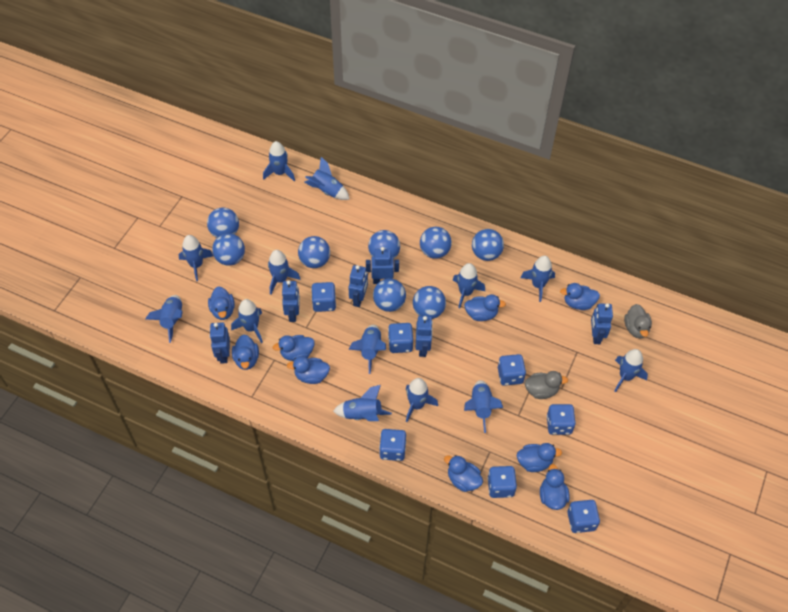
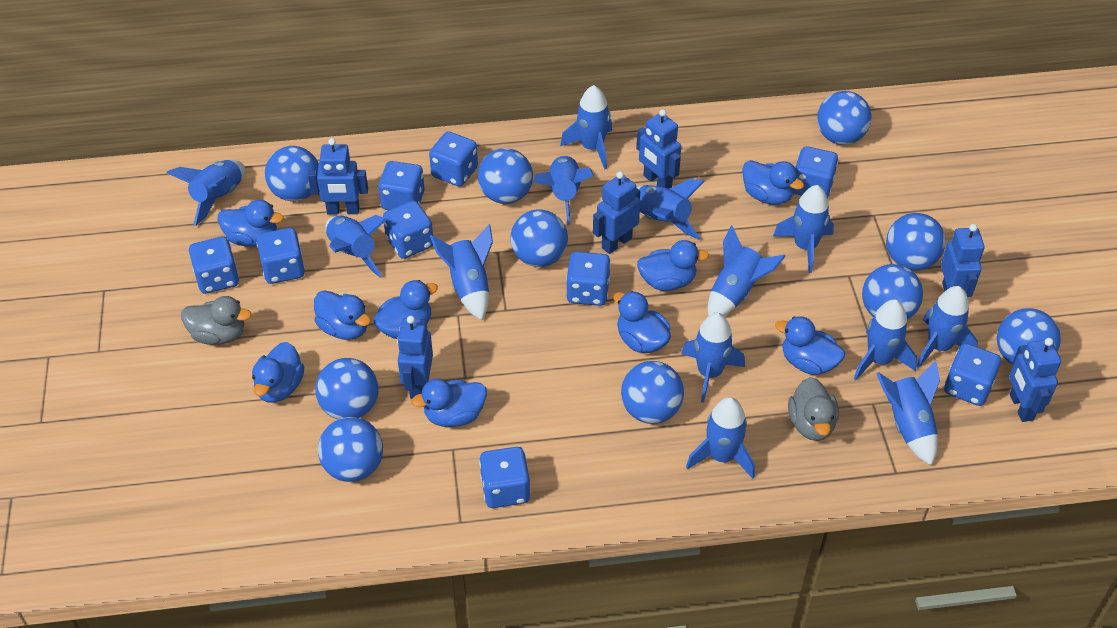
blue ball: [207,207,239,238] [212,233,245,266] [298,236,330,268] [368,230,400,258] [373,279,406,312] [413,286,446,319] [420,227,452,259] [472,229,504,261] = 8 -> [265,146,319,201] [315,358,379,420] [318,417,383,482] [478,148,533,204] [511,209,568,267] [621,361,684,424] [817,91,871,145] [862,264,923,320] [886,213,946,271] [997,308,1061,364] = 10
blue dice: [311,282,336,312] [379,429,406,461] [388,323,413,353] [487,466,517,498] [498,354,526,386] [547,404,576,435] [567,500,600,533] = 7 -> [189,236,239,294] [257,228,305,284] [378,161,425,210] [383,201,433,259] [429,132,478,187] [479,447,530,508] [566,251,611,306] [794,146,838,198] [944,343,1001,406] = 9

